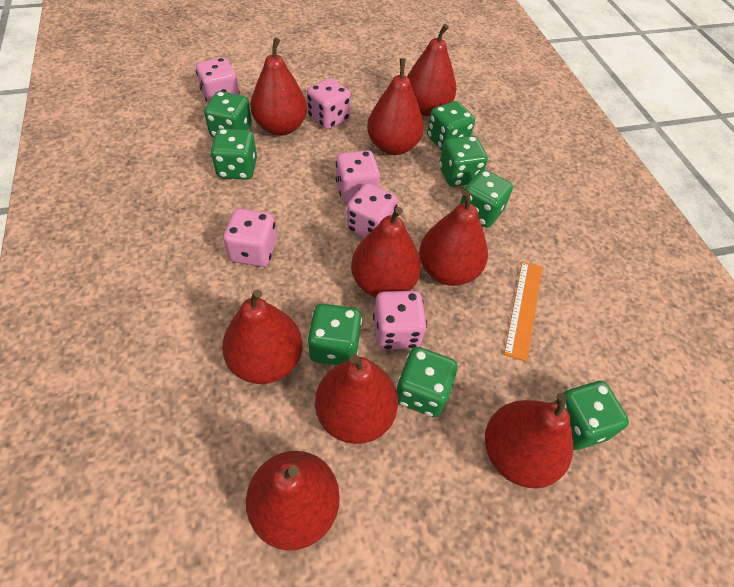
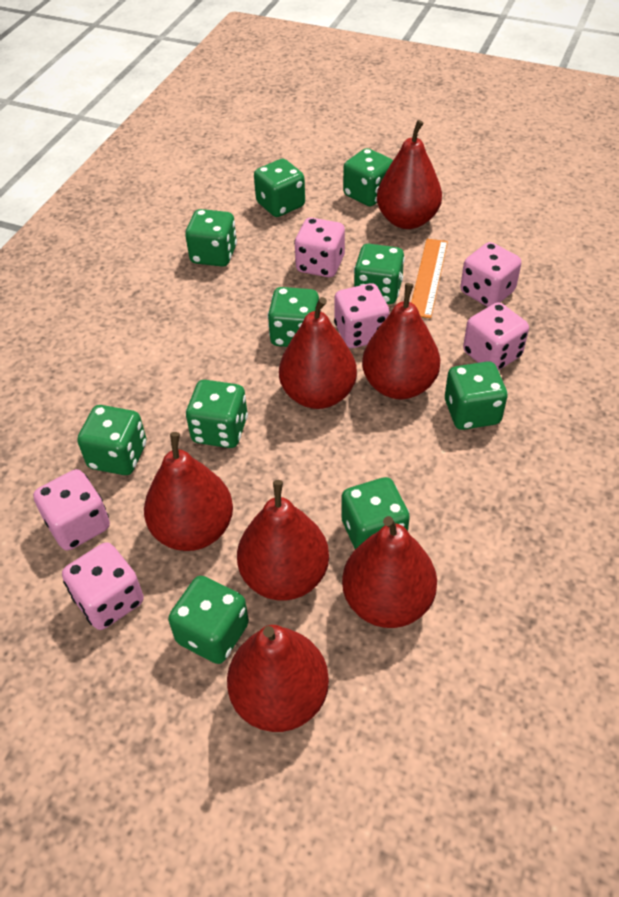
green dice: [204,91,252,138] [211,128,257,180] [307,304,362,365] [396,347,458,417] [427,101,475,151] [439,136,488,187] [459,169,513,227] [554,381,629,450] = 8 -> [77,405,147,475] [168,576,249,664] [185,209,237,267] [186,380,248,448] [254,159,305,217] [268,287,319,347] [341,477,410,549] [343,148,393,207] [354,244,405,304] [445,361,508,430] = 10
red pear: [222,289,303,384] [246,451,340,551] [250,38,307,136] [315,354,398,444] [351,207,421,298] [367,58,424,155] [407,24,456,116] [419,190,488,286] [485,393,573,489] = 9 -> [144,432,233,551] [227,625,329,732] [237,480,329,601] [279,297,357,409] [342,516,437,628] [362,283,440,399] [377,120,442,229] = 7

